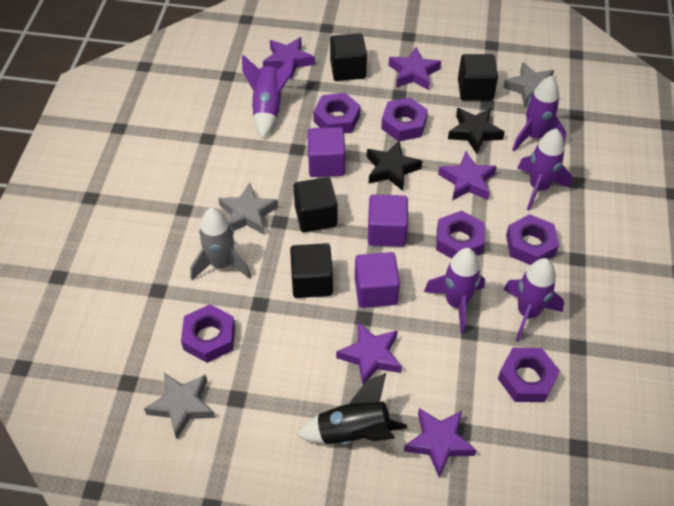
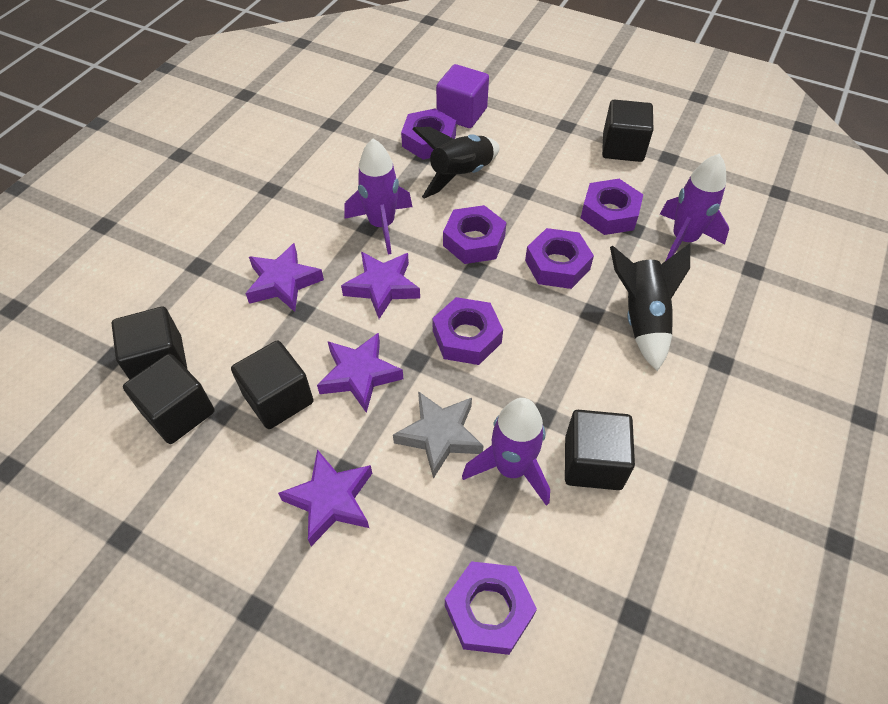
black cube: [290,243,333,298] [294,177,338,232] [330,33,367,81] [458,54,498,101] = 4 -> [111,306,187,380] [123,354,214,444] [231,340,313,429] [565,410,635,490] [602,100,653,162] = 5
black rocket: [297,373,407,445] = 1 -> [413,127,500,198] [610,243,691,371] = 2
black star: [367,140,422,191] [448,108,505,154] = 2 -> none = 0
grey rocket: [190,208,251,280] = 1 -> none = 0
grey star: [144,373,215,439] [218,183,278,234] [503,62,554,107] = 3 -> [393,391,483,479] = 1
purple cube: [307,127,346,177] [355,252,400,308] [368,195,408,247] = 3 -> [436,64,489,128] = 1
purple rocket: [242,55,295,138] [424,248,485,334] [503,258,564,341] [512,76,566,151] [517,128,572,211] = 5 -> [344,139,412,254] [462,398,550,506] [660,154,729,260] = 3
purple star: [263,37,315,80] [336,322,402,384] [388,47,441,90] [404,408,477,478] [438,152,497,201] = 5 -> [245,243,324,312] [278,450,372,546] [317,332,403,413] [341,252,420,319] = 4

